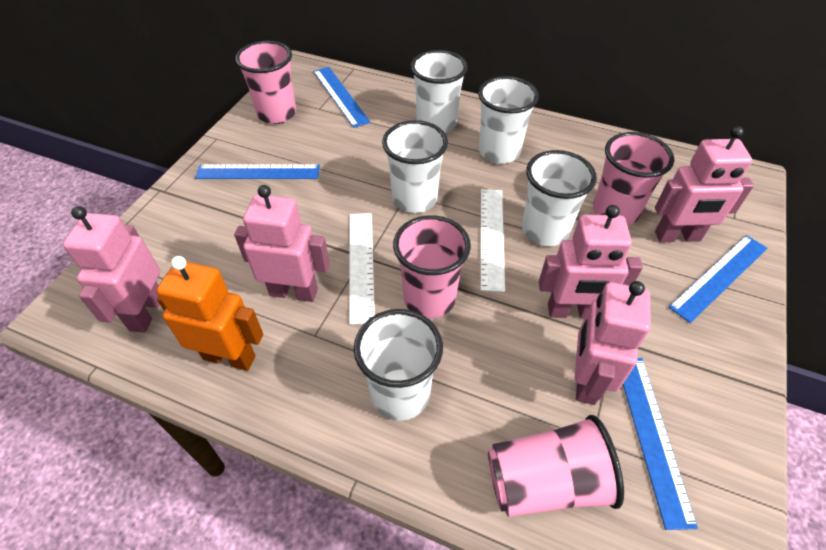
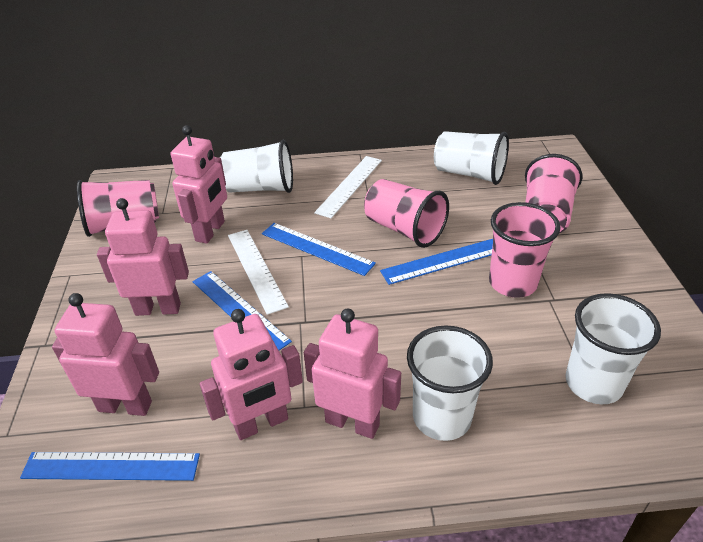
orange robot: [156,256,263,371] = 1 -> none = 0
white cup: [354,309,443,421] [382,120,448,213] [411,50,468,133] [478,76,539,164] [522,150,597,246] = 5 -> [220,140,293,193] [407,325,493,441] [434,131,509,185] [565,293,661,404] = 4

